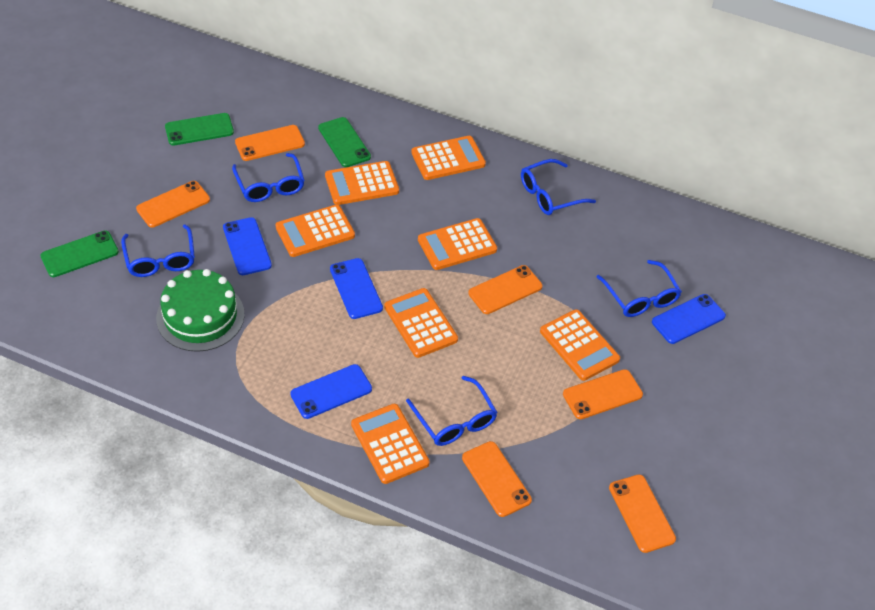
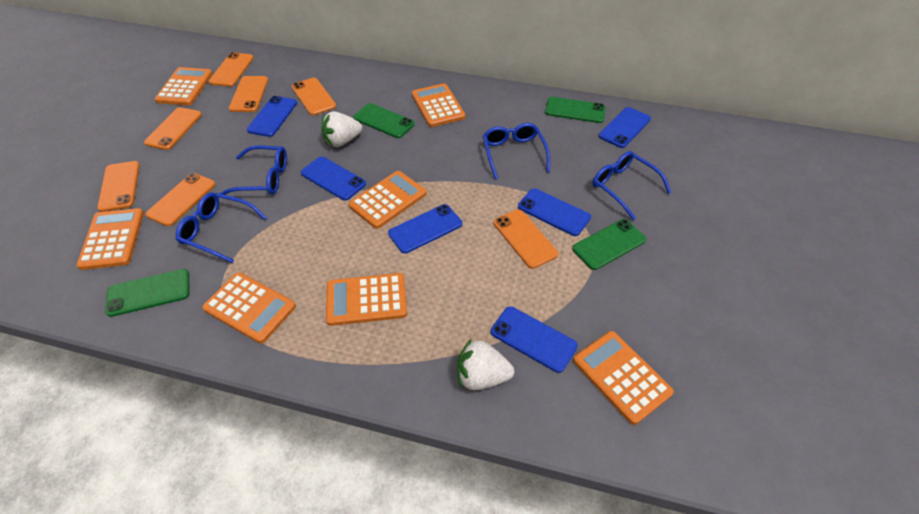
blue glasses: [121,225,195,277] [232,153,305,202] [406,376,498,446] [521,159,596,215] [597,260,682,317] = 5 -> [176,193,267,263] [219,145,287,195] [483,123,550,180] [592,151,672,220] = 4
blue phone: [223,217,272,275] [290,364,372,419] [330,258,383,319] [652,294,726,344] = 4 -> [247,96,297,137] [301,157,366,201] [388,204,462,254] [491,306,578,373] [518,188,591,236] [599,107,651,148] = 6
green cake: [156,269,245,352] = 1 -> none = 0
green phone: [40,231,119,277] [165,113,234,145] [318,117,371,167] = 3 -> [105,269,190,317] [353,103,415,138] [545,97,606,123] [572,219,646,270] = 4
orange phone: [136,181,210,228] [235,125,305,161] [462,441,532,517] [468,265,543,314] [563,369,643,419] [609,474,676,553] = 6 -> [97,161,140,212] [144,107,202,150] [145,173,216,226] [209,52,254,87] [229,76,268,112] [292,78,336,116] [494,209,558,269] = 7
white strawberry: none = 0 -> [321,111,362,147] [457,338,514,390] = 2

